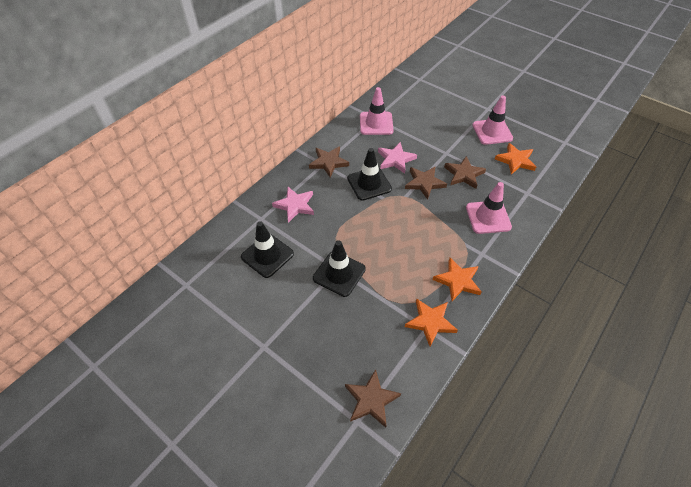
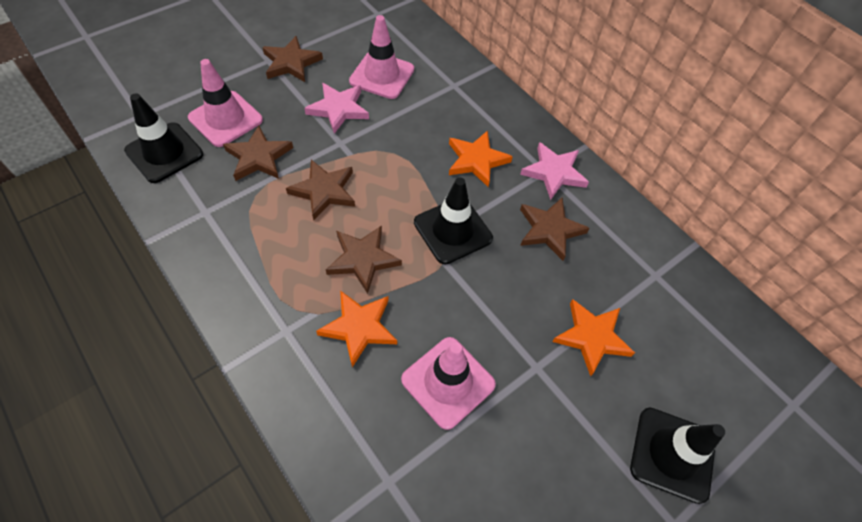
brown star: [309,146,349,177] [345,369,401,428] [405,167,447,200] [444,156,486,189] = 4 -> [223,125,293,181] [262,36,323,82] [286,160,355,220] [326,225,402,294] [520,198,590,261] = 5

